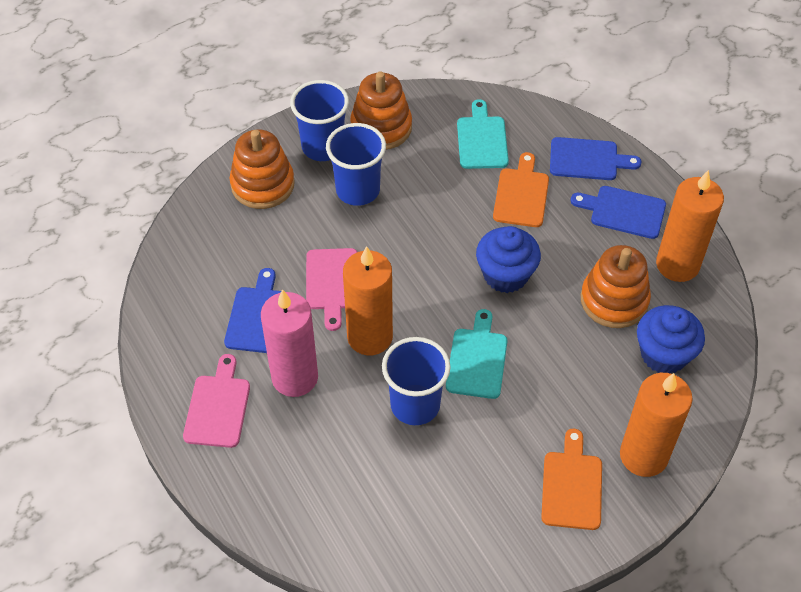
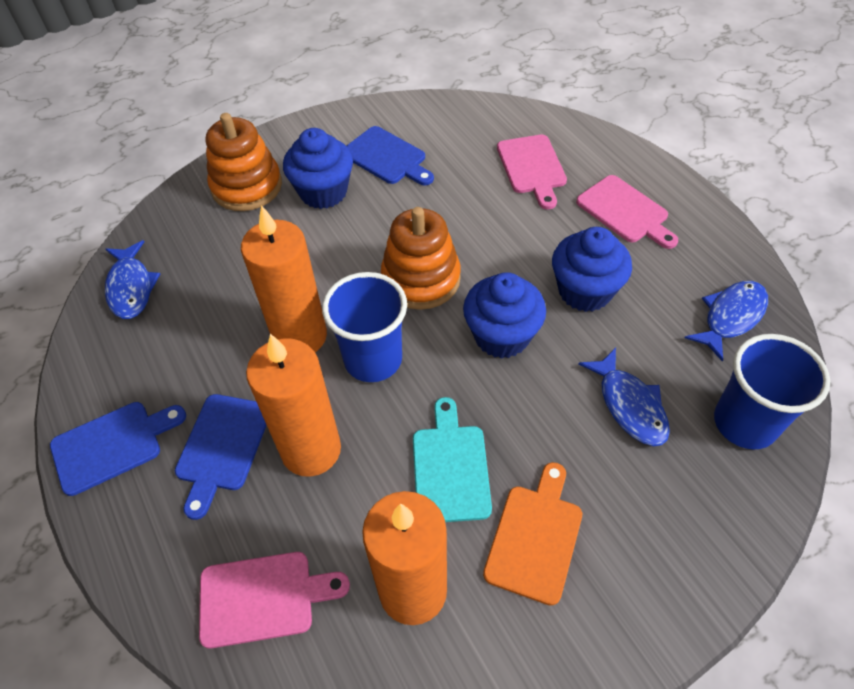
blue cup: [290,80,349,161] [326,123,386,206] [382,337,450,425] = 3 -> [322,272,407,382] [714,334,830,449] = 2
blue cupcake: [476,226,541,293] [637,305,705,374] = 2 -> [283,128,353,209] [463,272,546,359] [552,227,632,312] = 3
blue fish: none = 0 -> [105,240,160,319] [578,348,670,446] [685,281,768,362] = 3
orange cutting board: [493,152,549,227] [541,429,602,530] = 2 -> [483,462,582,606] = 1
orange stacking toy: [230,129,295,209] [350,71,412,150] [581,245,651,328] = 3 -> [206,113,282,211] [381,207,461,310] = 2
pink candle: [261,289,318,397] = 1 -> none = 0
pink cutting board: [183,354,250,448] [306,248,357,331] = 2 -> [199,552,350,649] [497,135,567,209] [576,175,678,249] = 3
turquoise cutting board: [446,309,507,399] [457,99,509,169] = 2 -> [413,397,492,522] = 1

